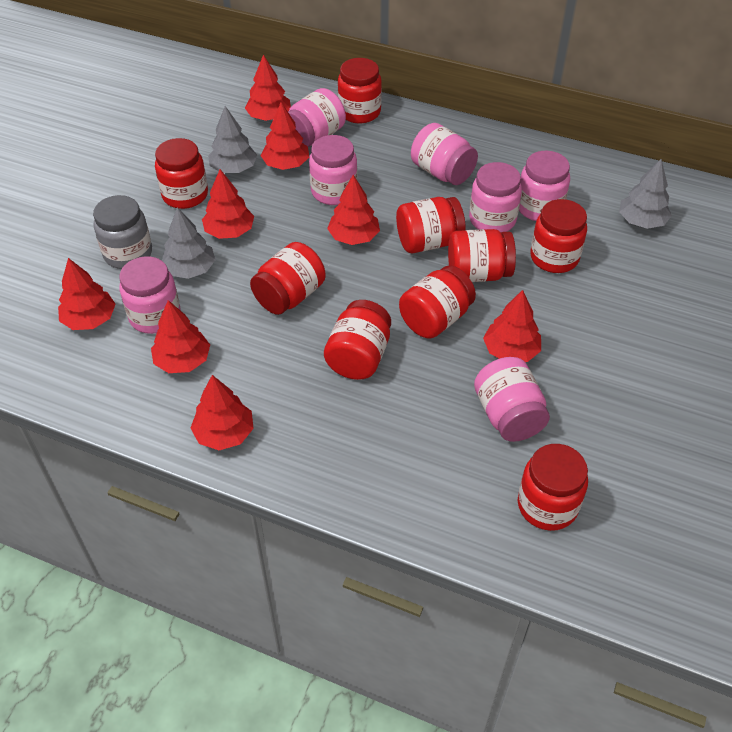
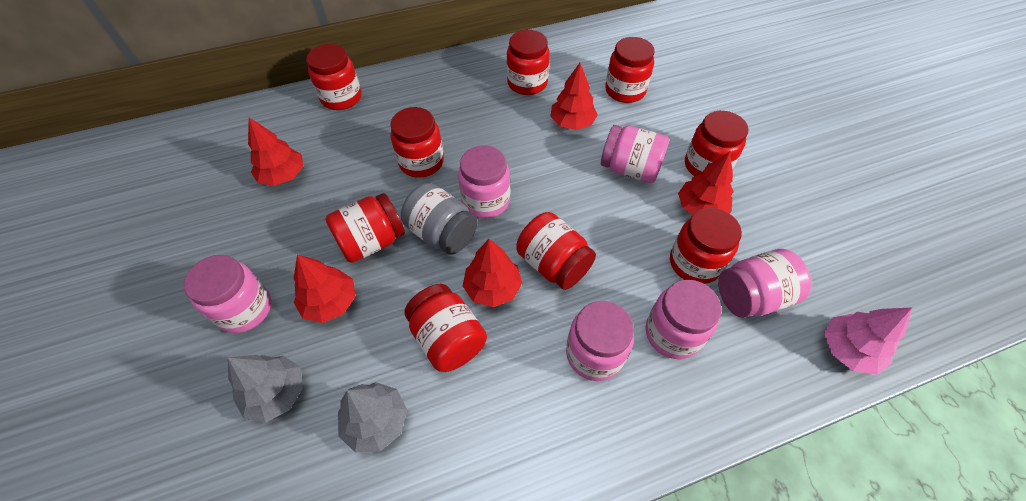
grey tree: [162,207,215,279] [208,106,257,173] [619,159,672,229] = 3 -> [228,355,303,423] [338,382,407,452] = 2
pink jar: [119,256,180,334] [288,88,346,147] [309,135,358,205] [411,123,478,185] [469,162,522,232] [474,357,550,442] [519,151,570,221] = 7 -> [184,255,271,333] [458,145,510,218] [566,301,634,381] [601,125,669,183] [646,280,722,359] [718,249,811,318] = 6
pink tree: none = 0 -> [824,307,913,375] = 1
red tree: [58,258,116,330] [151,300,210,373] [191,375,254,450] [202,169,254,239] [245,55,291,121] [261,102,309,170] [327,175,380,245] [483,290,541,362] = 8 -> [248,118,303,186] [294,255,355,323] [463,239,522,307] [550,63,598,130] [678,152,733,215] = 5

